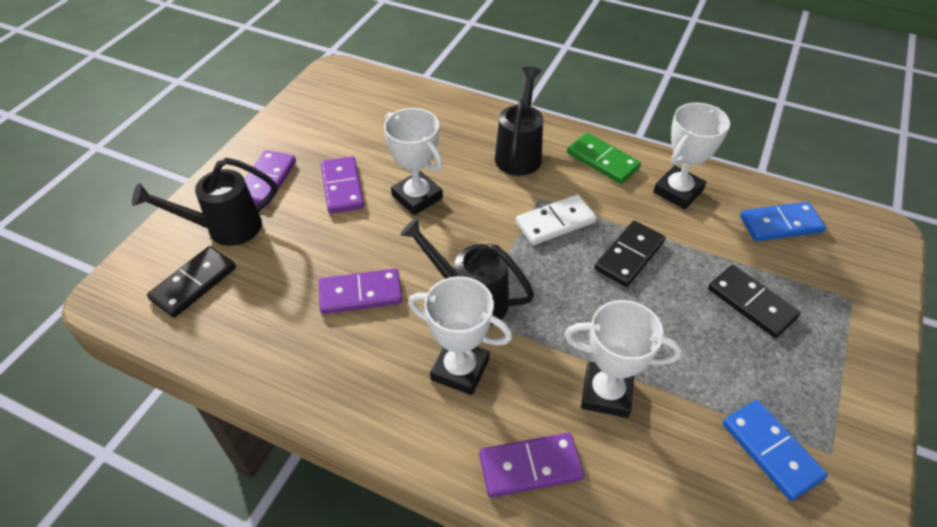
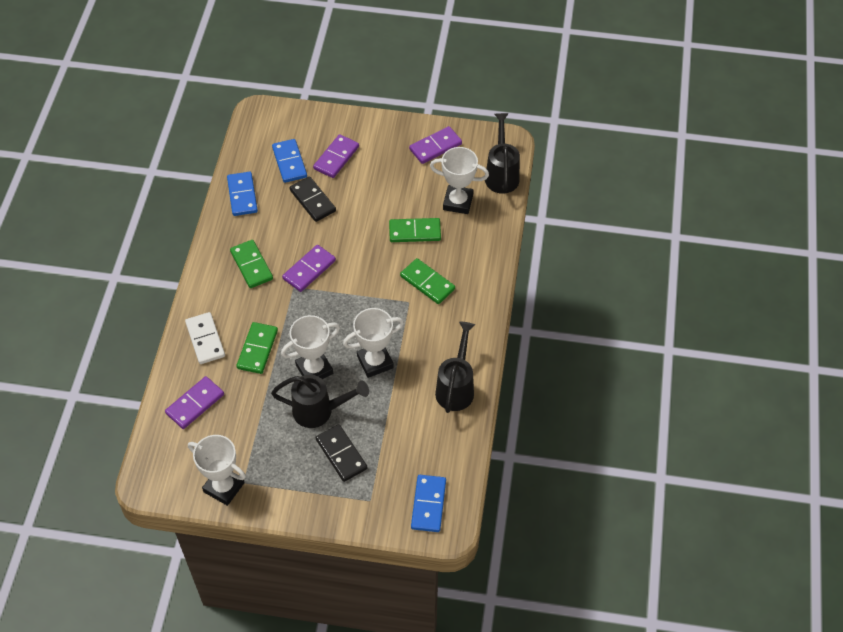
black domino: [147,246,236,318] [594,220,665,287] [708,265,801,338] = 3 -> [290,177,336,222] [316,424,367,482] = 2
blue domino: [723,400,828,501] [740,202,826,241] = 2 -> [227,172,258,216] [272,139,307,183] [411,475,446,532] = 3
green domino: [567,133,641,184] = 1 -> [230,240,273,288] [236,322,278,374] [389,218,441,242] [400,258,455,304] = 4

